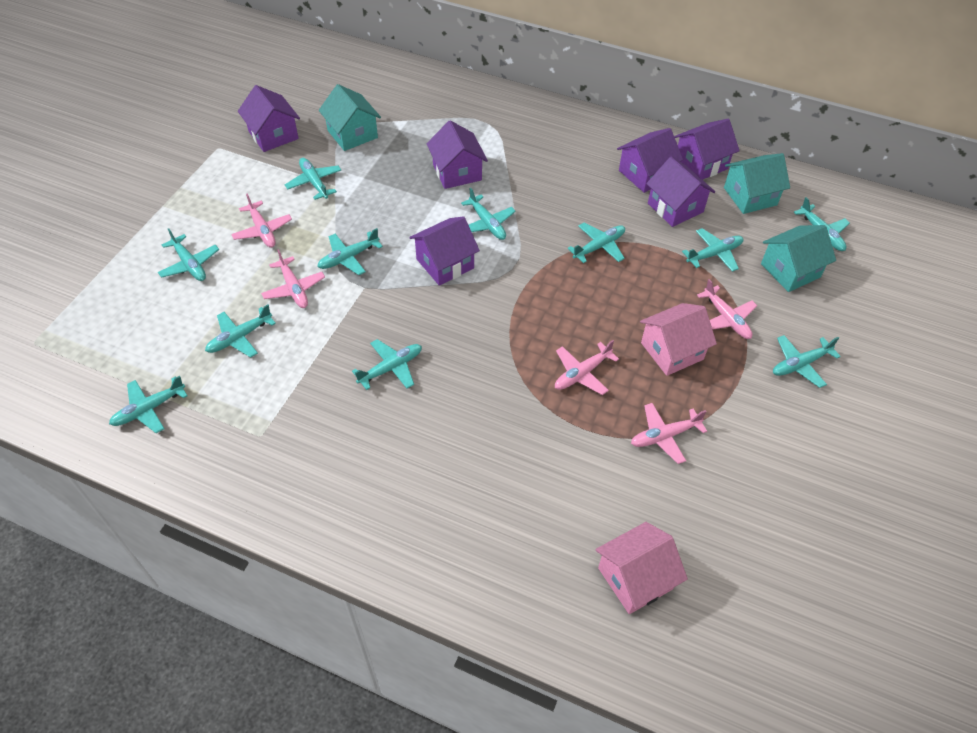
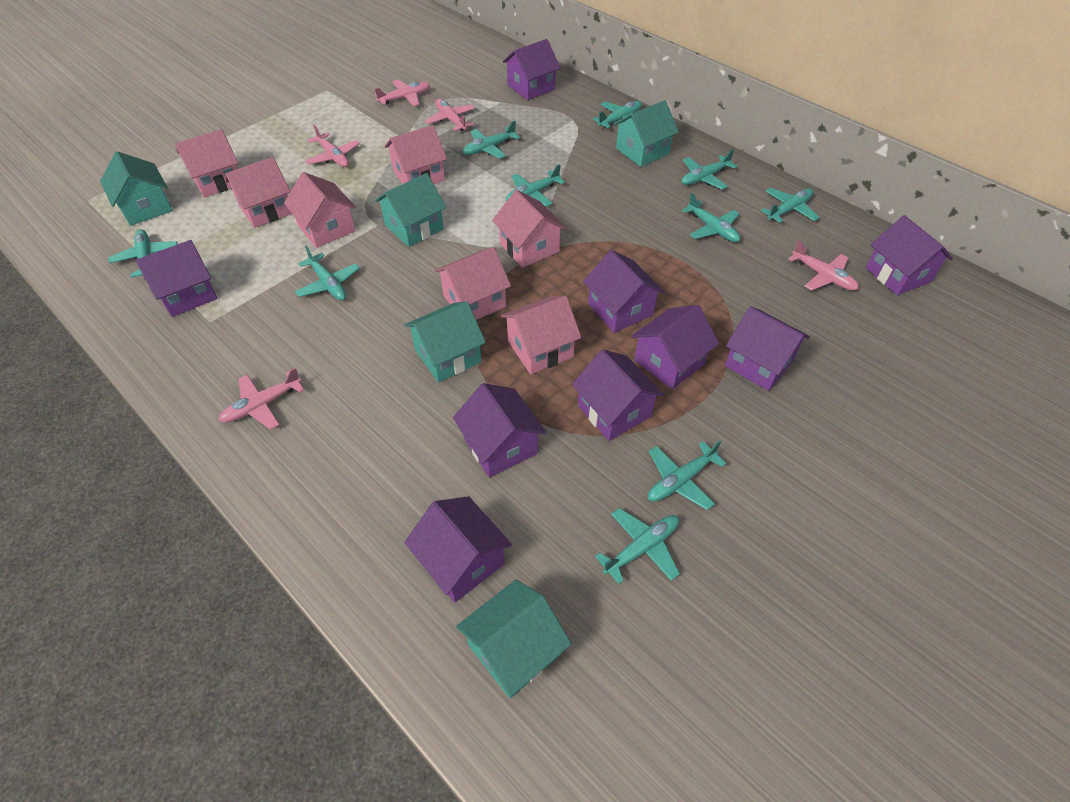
pink house: [595,522,688,614] [640,303,717,376] = 2 -> [175,129,238,198] [225,157,292,228] [284,172,356,248] [384,125,447,184] [434,247,511,320] [492,190,567,268] [501,296,582,374] = 7
purple house: [238,85,300,152] [410,216,480,286] [426,120,488,189] [617,128,683,193] [646,157,715,227] [674,119,740,180] = 6 -> [135,240,217,317] [405,496,512,603] [453,383,546,477] [502,39,560,100] [572,350,664,441] [583,250,665,333] [631,305,719,390] [725,307,810,391] [866,215,953,296] = 9
turquoise house: [319,84,381,151] [724,153,790,214] [761,225,836,292] = 3 -> [100,151,173,226] [375,173,446,247] [404,301,486,382] [456,579,571,698] [613,100,679,167] = 5
turquoise plane: [109,376,188,433] [158,228,219,281] [205,304,276,358] [285,158,341,200] [317,228,383,275] [352,339,422,390] [461,188,516,240] [567,223,625,263] [682,228,744,272] [773,335,841,388] [794,197,850,251] = 11 -> [108,229,178,278] [295,246,360,300] [463,121,520,159] [506,164,565,207] [593,101,642,128] [595,508,680,584] [648,441,726,510] [681,149,737,190] [682,193,740,242] [761,188,820,223] = 10

